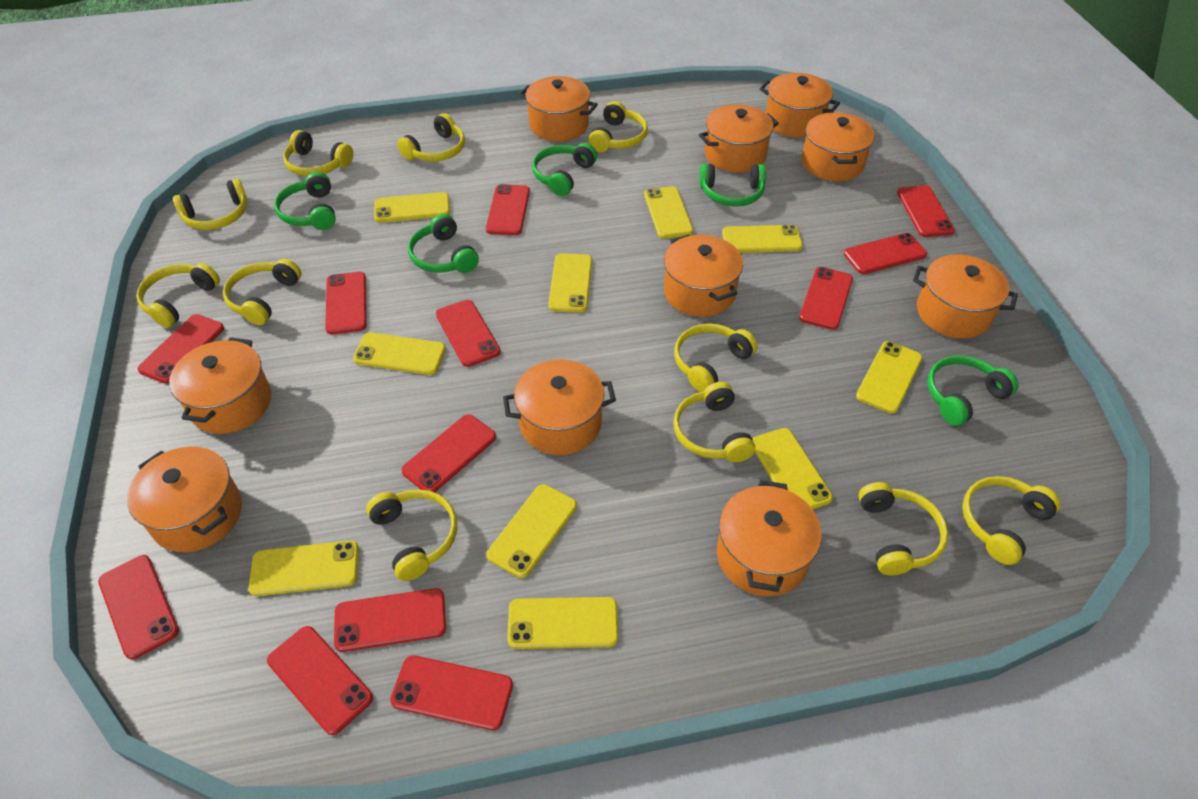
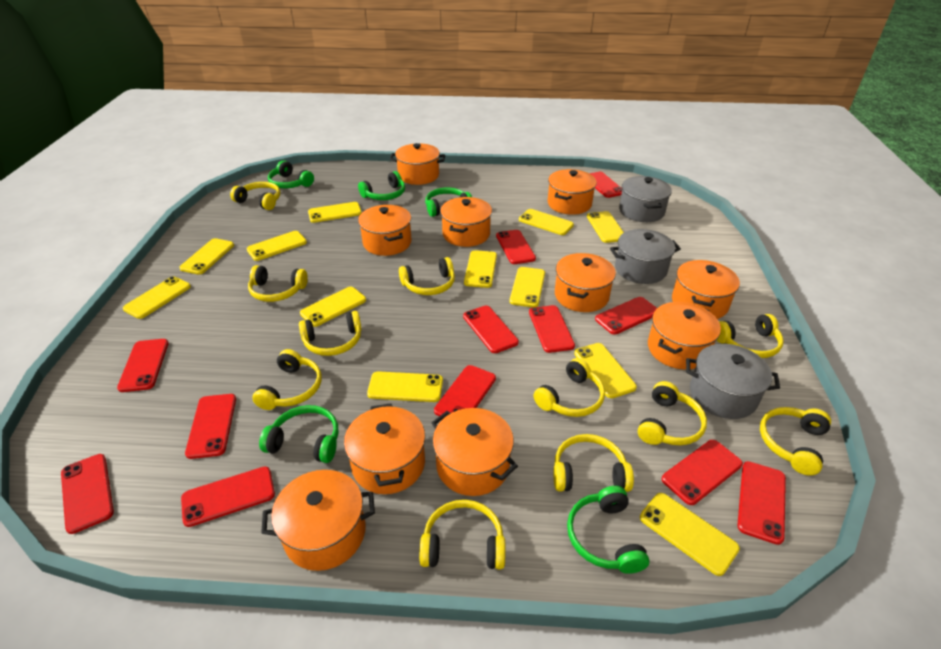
grey pot: none = 0 -> [610,229,681,284] [619,176,672,222] [686,344,780,419] = 3
yellow phone: [248,540,359,596] [353,332,446,375] [374,192,450,223] [487,484,577,578] [507,597,618,649] [548,253,592,312] [644,186,693,239] [722,225,803,253] [752,428,833,509] [856,341,923,413] = 10 -> [123,276,191,319] [179,238,234,275] [247,231,307,261] [300,287,366,327] [308,202,362,223] [367,371,443,402] [464,250,497,288] [510,267,545,308] [519,209,574,235] [574,343,637,398] [587,211,624,243] [640,493,740,576] = 12

